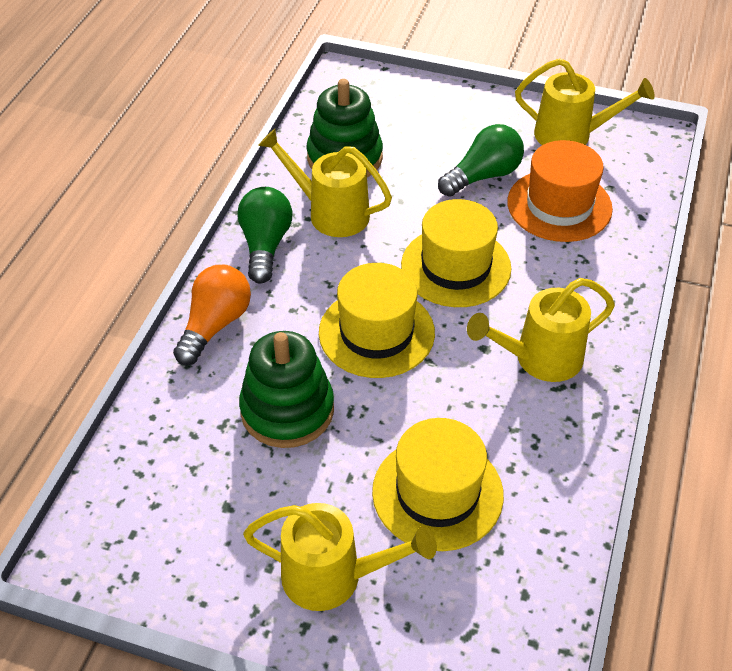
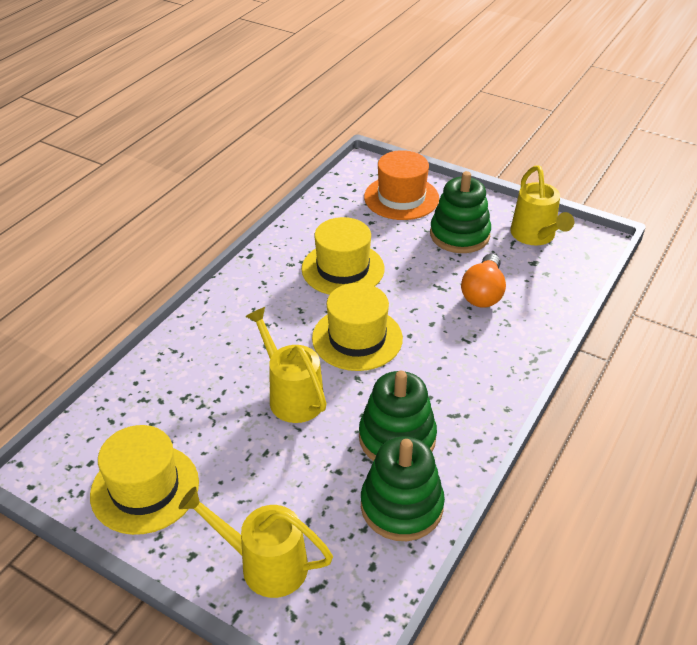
green light bulb: [237,187,292,284] [438,124,524,197] = 2 -> none = 0
green stacking toy: [239,331,334,448] [306,79,383,177] = 2 -> [359,371,437,461] [361,437,445,541] [430,171,491,253] = 3
yellow watering can: [243,503,437,611] [258,129,392,237] [467,278,615,382] [515,58,655,145] = 4 -> [179,487,333,598] [245,307,327,423] [510,166,574,245] = 3

